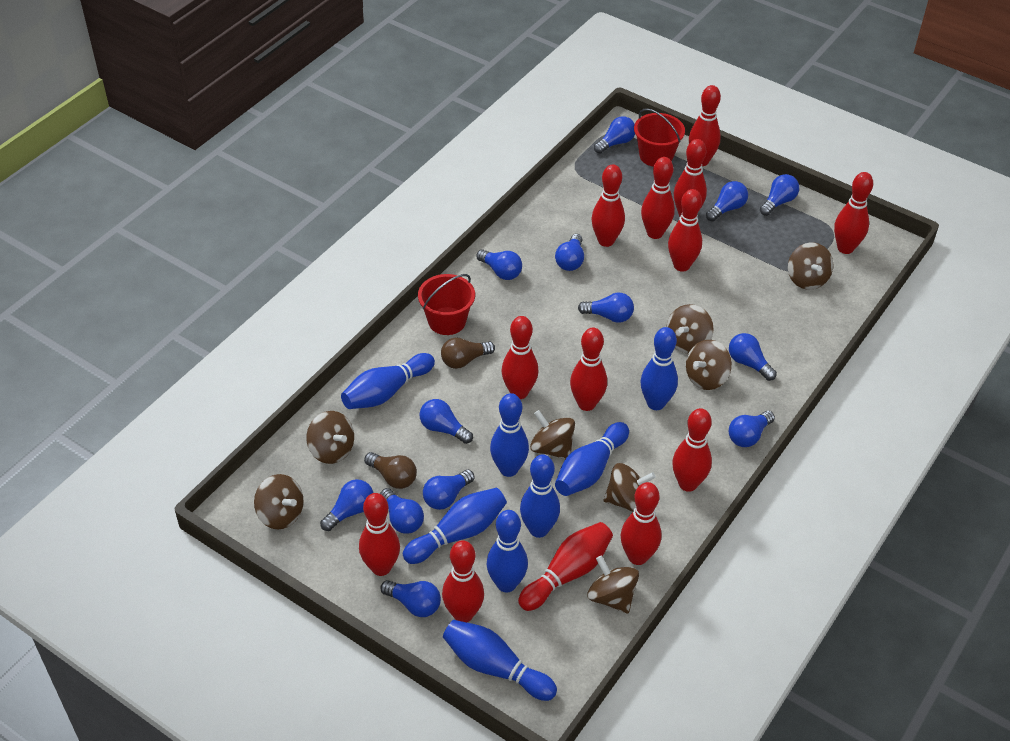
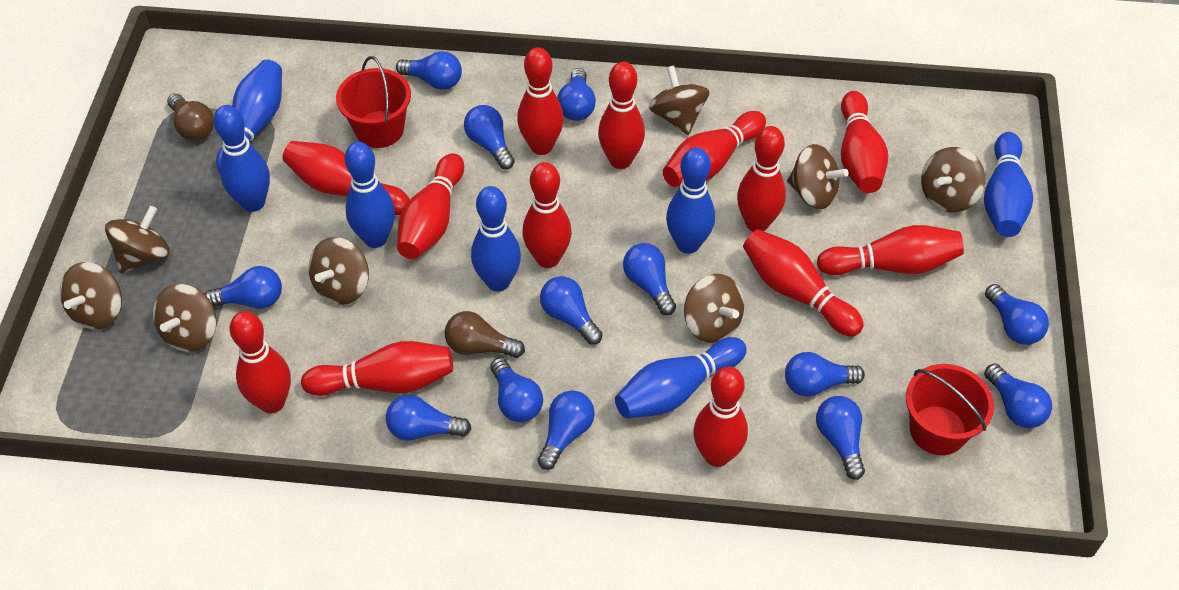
blue bowling pin: [341,353,435,409] [403,488,507,564] [443,620,557,701] [487,510,528,593] [490,393,529,477] [520,454,560,538] [555,422,629,496] [641,327,678,410] = 8 -> [214,105,270,212] [216,60,282,172] [345,142,395,248] [471,186,521,292] [615,337,746,418] [666,148,715,254] [984,132,1033,237] = 7

